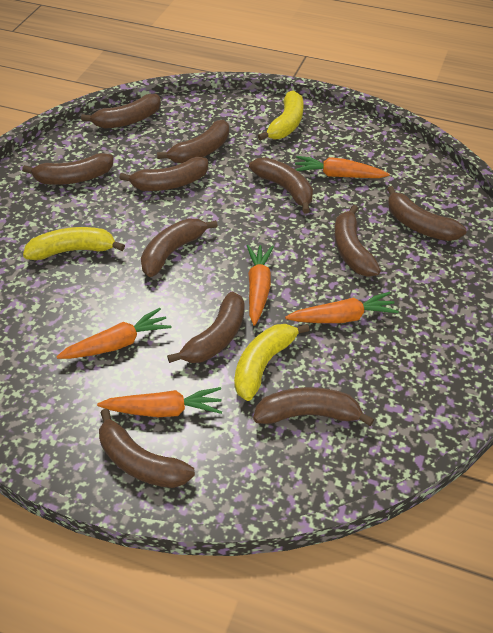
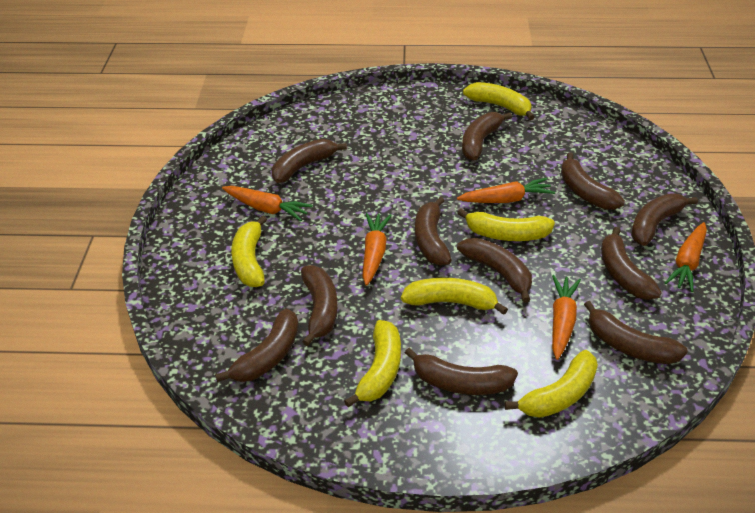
yellow banana: [23,227,125,260] [234,324,310,401] [258,90,304,141] = 3 -> [231,215,267,287] [344,320,401,408] [401,278,508,315] [458,209,555,241] [463,82,535,120] [504,350,598,418] = 6

